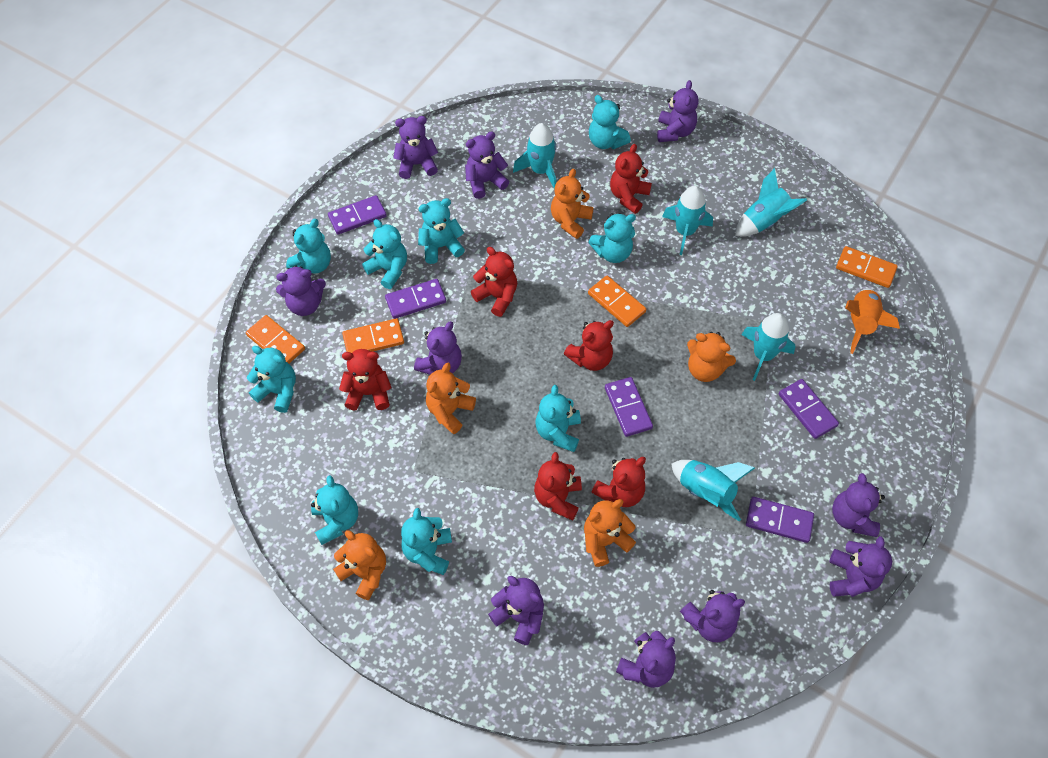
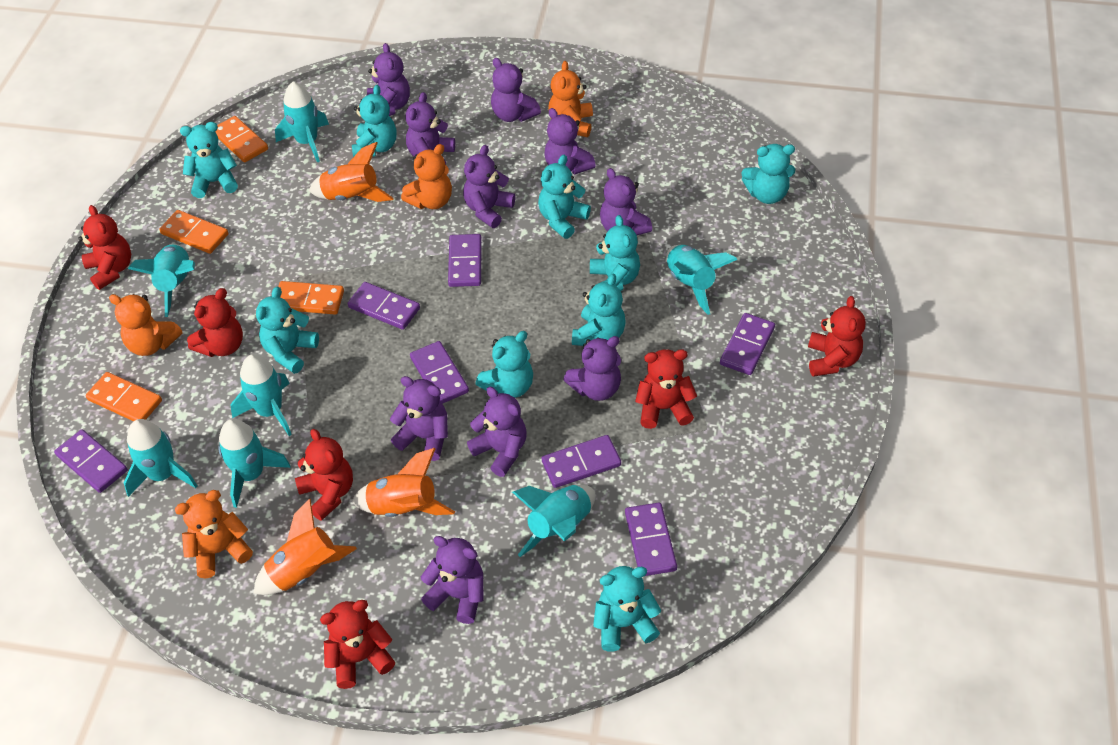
orange rocket: [845,288,900,354] = 1 -> [254,498,357,595] [309,142,394,202] [352,448,455,517] = 3
orange teddy bear: [333,530,386,600] [426,363,476,434] [551,169,594,239] [584,499,636,567] [687,332,736,382] = 5 -> [109,294,183,356] [175,490,253,579] [401,144,452,209] [548,61,593,137] = 4
purple domino: [328,195,387,235] [385,279,446,319] [605,377,653,437] [746,497,814,543] [779,379,839,439] = 5 -> [54,430,128,493] [348,282,420,330] [410,341,469,404] [448,234,482,287] [542,435,621,488] [625,503,677,576] [720,313,775,375] = 7
turquoise rocket: [513,123,556,188] [662,186,713,255] [671,460,755,522] [735,168,807,236] [741,313,796,381] = 5 -> [124,419,197,497] [128,244,195,317] [218,419,291,508] [231,354,292,436] [275,82,329,162] [512,485,596,557] [666,245,738,315] = 7

